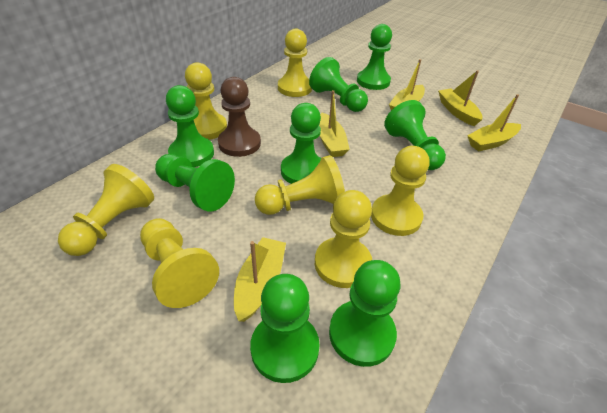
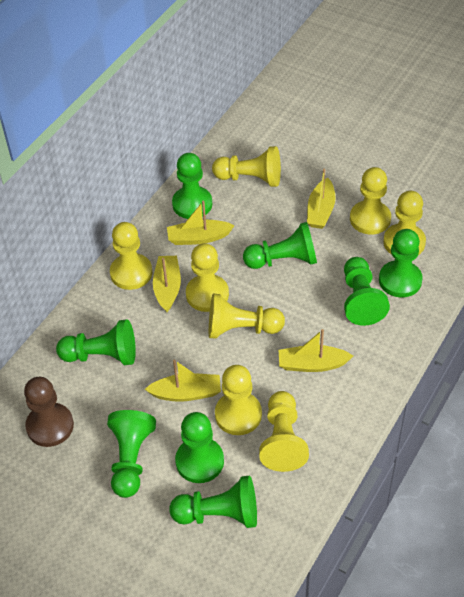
yellow pawn: [58,164,154,256] [140,218,219,308] [185,62,227,140] [255,155,345,215] [278,29,312,97] [315,190,372,288] [371,146,429,236] = 7 -> [110,222,152,290] [186,243,229,312] [209,294,285,339] [212,146,281,187] [215,365,262,435] [259,391,309,472] [350,167,391,234] [383,191,426,255] = 8

